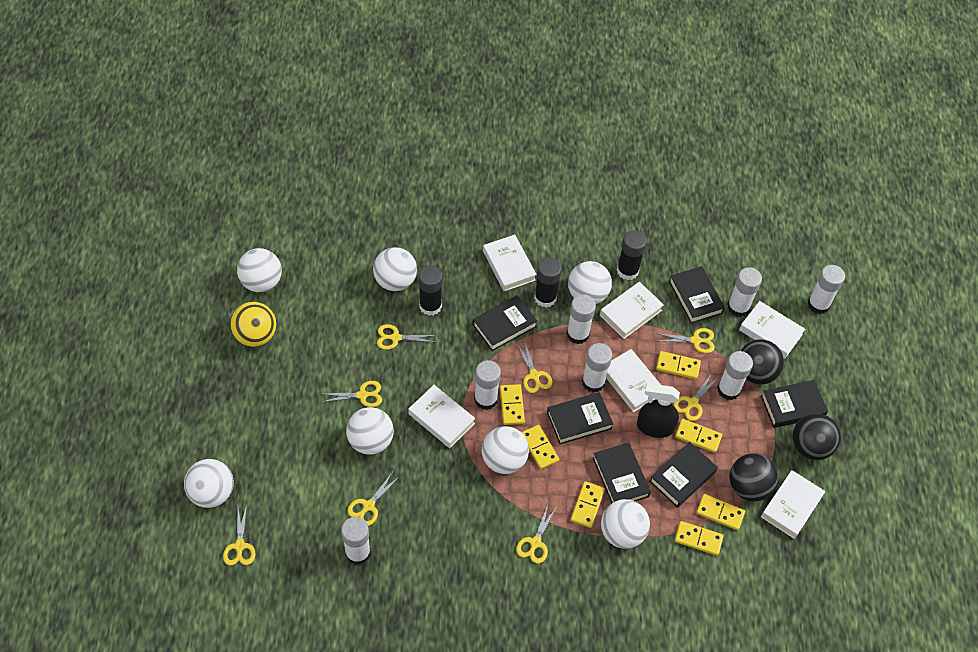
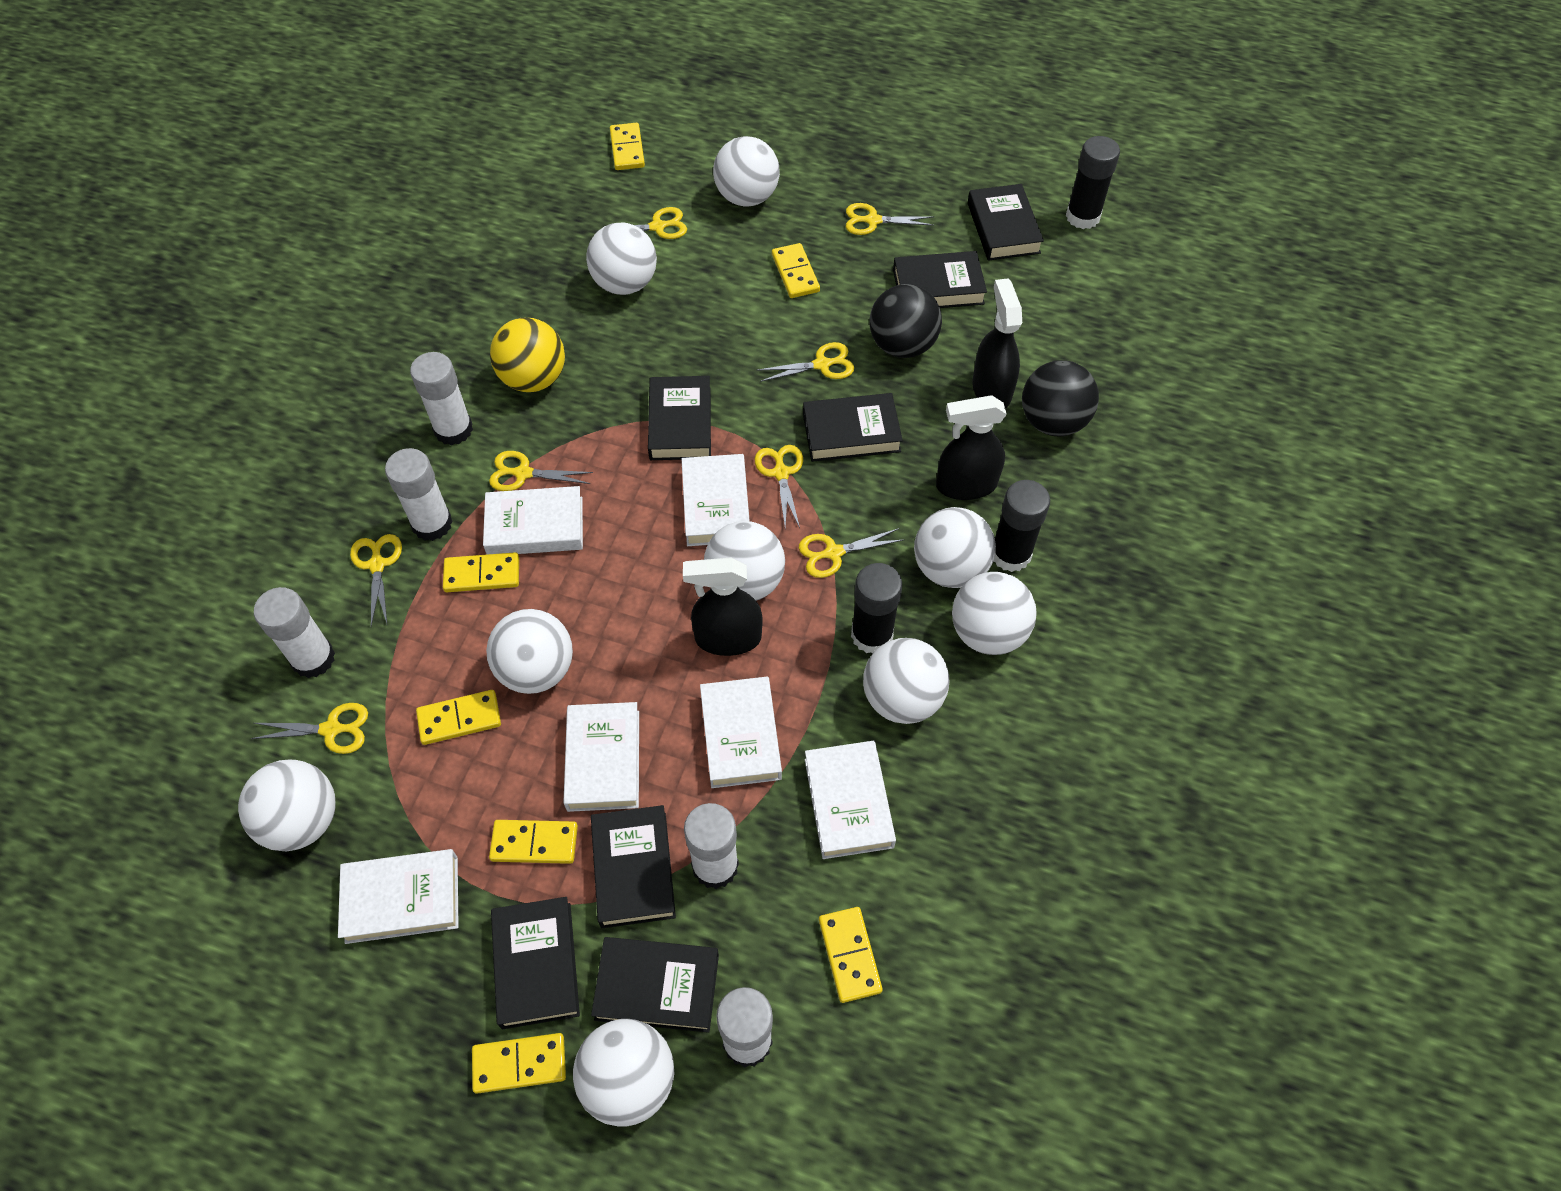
black ball: [729,454,778,501] [741,339,784,385] [792,413,841,460] = 3 -> [869,284,942,358] [1022,360,1099,436] = 2
black book: [473,295,537,351] [547,392,613,444] [593,443,651,504] [649,442,718,508] [669,266,725,324] [761,380,828,428] = 6 -> [491,897,580,1029] [591,805,676,928] [591,937,719,1033] [648,376,711,460] [803,393,903,462] [893,251,987,308] [968,184,1044,261] = 7
black spray bottle: [637,383,680,438] = 1 -> [683,558,763,656] [936,396,1007,500] [973,278,1022,409] = 3
white ball: [184,459,234,508] [237,248,282,292] [346,407,394,455] [373,247,417,291] [482,426,529,474] [568,261,612,304] [601,499,650,549] = 7 -> [238,760,336,851] [486,609,573,694] [573,1019,674,1127] [586,223,657,295] [704,521,785,601] [713,136,780,207] [863,638,949,724] [914,507,996,588] [952,572,1037,655] = 9
white glue stick: [341,517,371,565] [474,360,501,410] [566,294,596,344] [582,343,612,393] [717,351,753,400] [727,267,762,317] [807,265,845,314] = 7 -> [254,587,335,678] [385,448,453,541] [410,352,473,446] [684,803,739,889] [716,987,773,1068] = 5

